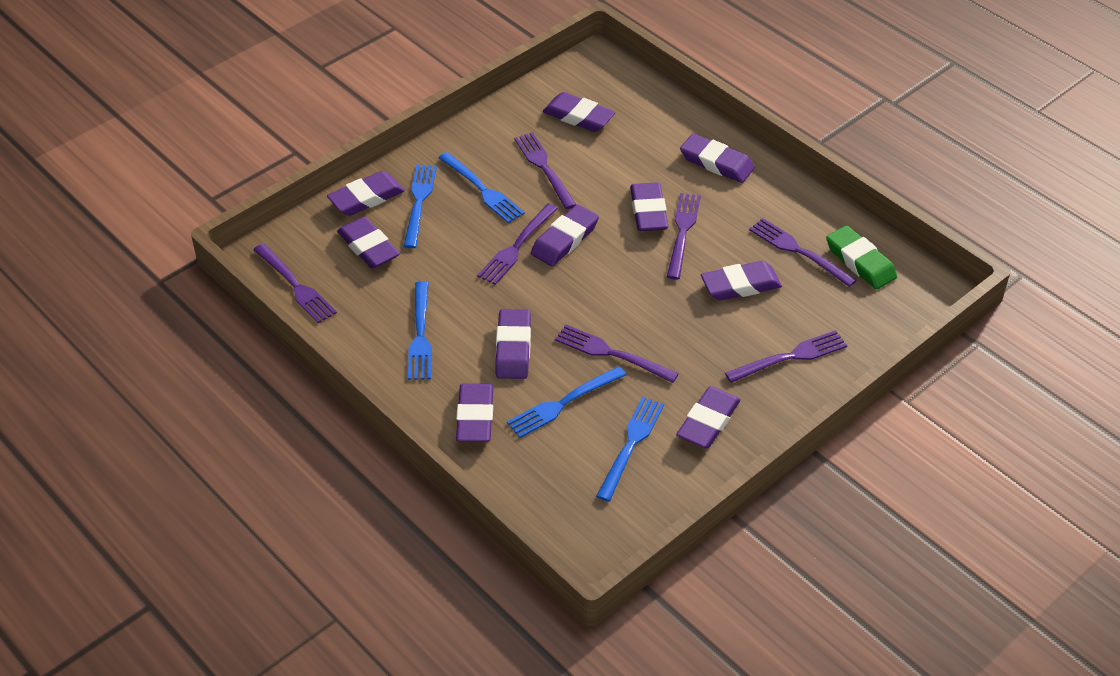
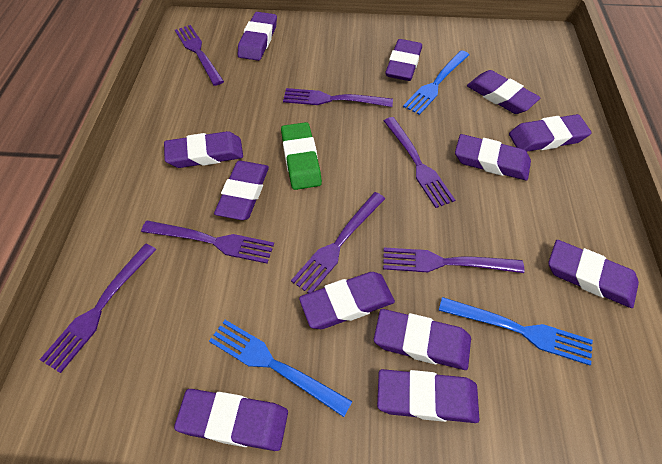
blue fork: [403,164,437,248] [408,281,432,380] [439,152,525,223] [507,366,626,438] [596,397,664,501] = 5 -> [209,320,352,417] [403,50,469,115] [439,297,593,365] = 3
purple eraser: [327,171,405,216] [337,217,400,269] [456,383,493,442] [495,309,531,379] [531,204,599,266] [543,92,616,132] [630,182,668,231] [676,386,741,448] [680,134,755,183] [701,261,782,301] = 10 -> [164,131,243,168] [174,389,288,451] [214,161,269,220] [238,12,277,61] [299,272,395,329] [374,309,471,370] [377,369,479,423] [385,39,422,81] [455,134,531,181] [467,70,541,114] [509,114,591,152] [548,240,639,308] = 12

